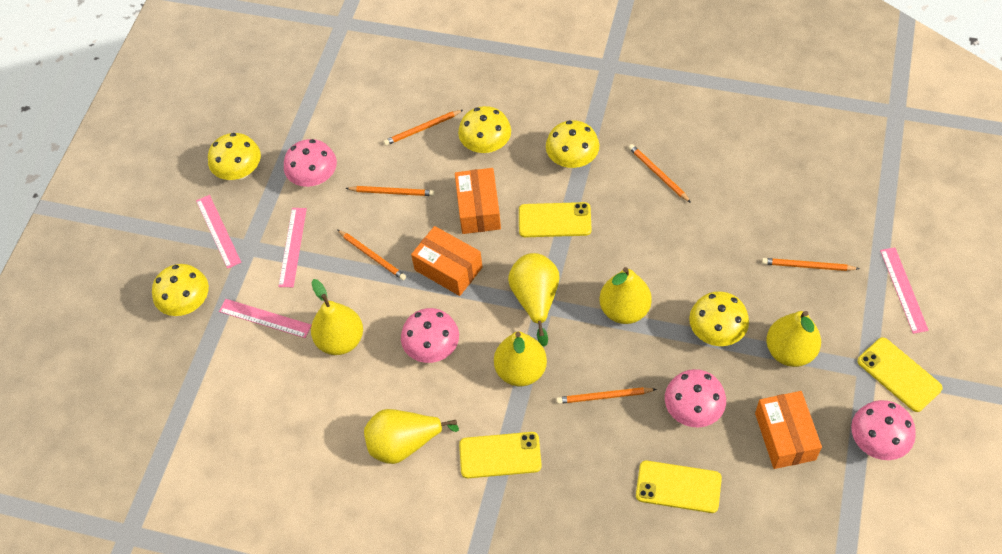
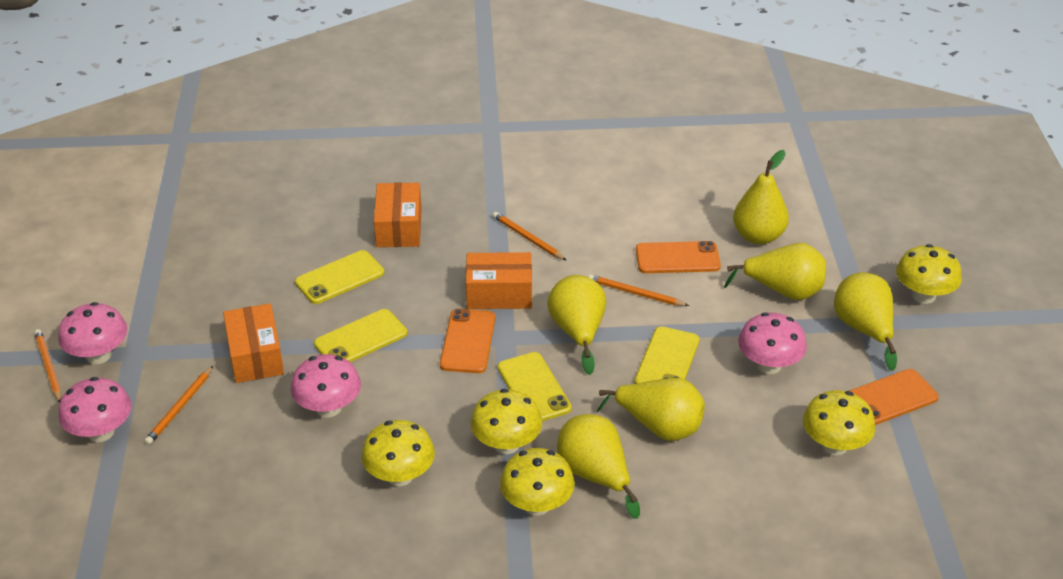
orange pencil: [337,230,406,280] [346,186,435,196] [384,110,463,146] [556,387,657,404] [628,144,691,203] [762,258,859,271] = 6 -> [34,329,61,402] [144,366,213,445] [492,212,567,261] [588,274,689,306] = 4
orange phone: none = 0 -> [440,309,495,373] [636,241,721,273] [849,369,939,425] = 3
pink ruler: [196,195,241,269] [219,299,312,338] [278,208,307,287] [880,247,929,334] = 4 -> none = 0

